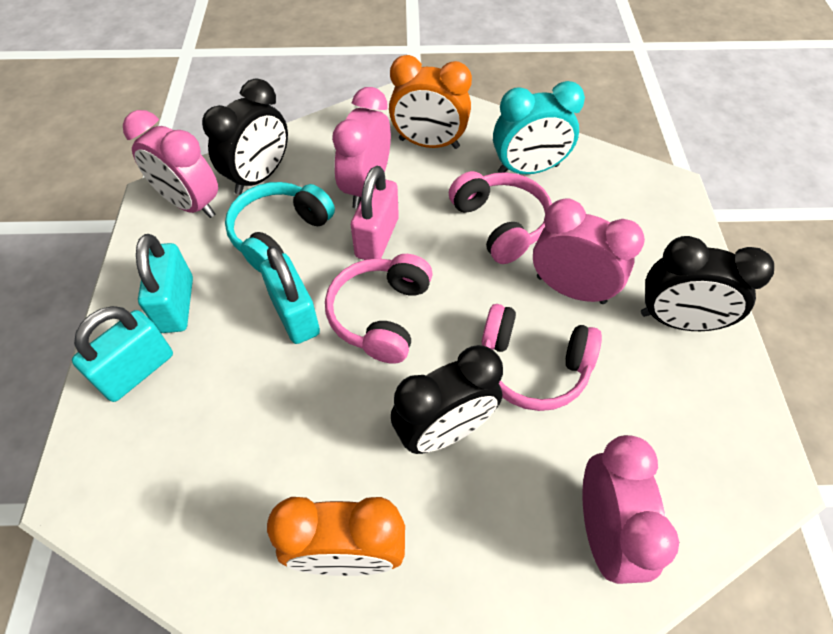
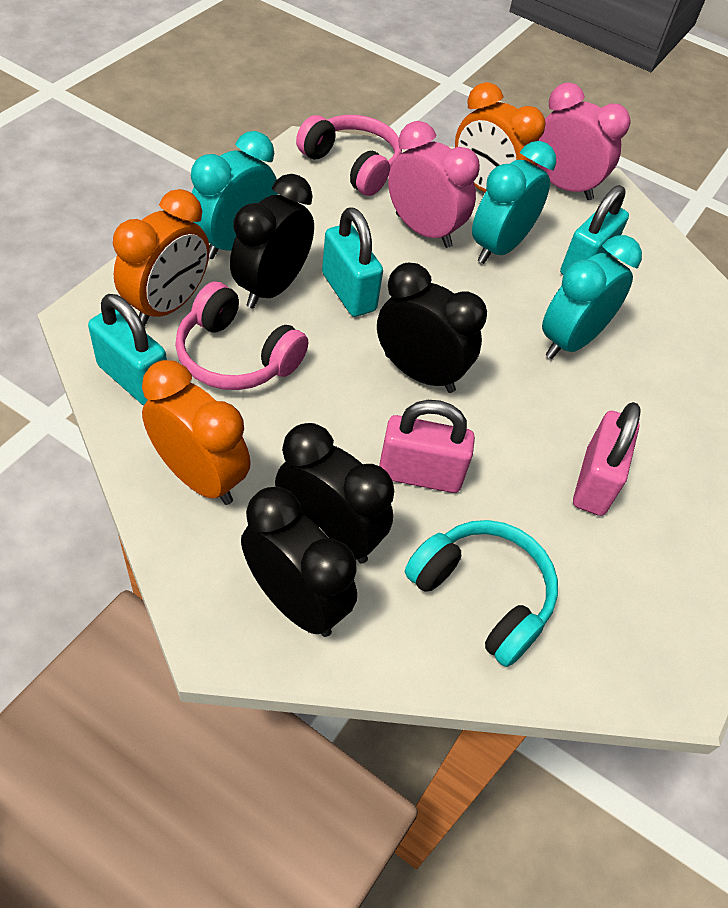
black clock: [202,79,288,195] [391,345,503,454] [641,236,774,331] = 3 -> [230,174,314,309] [241,487,357,637] [275,423,394,564] [377,263,487,393] = 4
orange clock: [267,497,405,576] [389,55,472,149] = 2 -> [113,189,209,326] [142,360,251,505] [455,82,546,192] = 3
pink clock: [123,110,218,218] [332,87,391,209] [533,198,645,304] [583,435,679,584] = 4 -> [388,121,480,248] [538,82,630,200] = 2
pink headphones: [325,254,433,364] [449,171,552,264] [482,304,602,411] = 3 -> [175,282,308,390] [296,115,402,196] = 2
pink padlock: [351,166,399,260] = 1 -> [379,400,475,493] [573,402,641,516] = 2
turquoise clock: [493,81,585,174] = 1 -> [191,131,278,259] [472,141,556,264] [542,235,642,359] = 3

